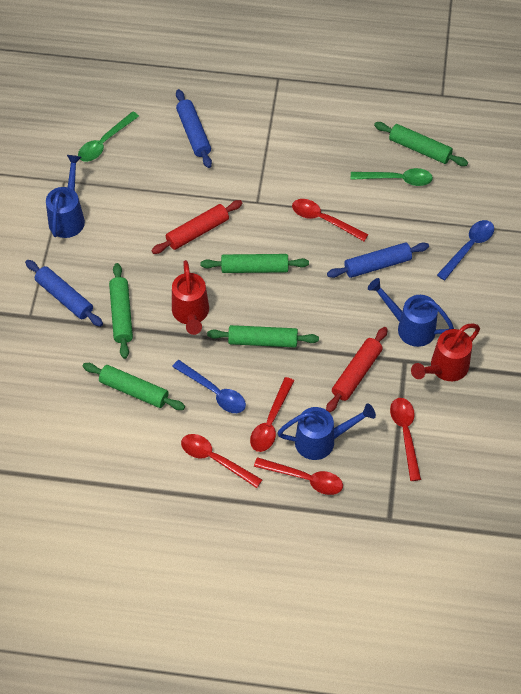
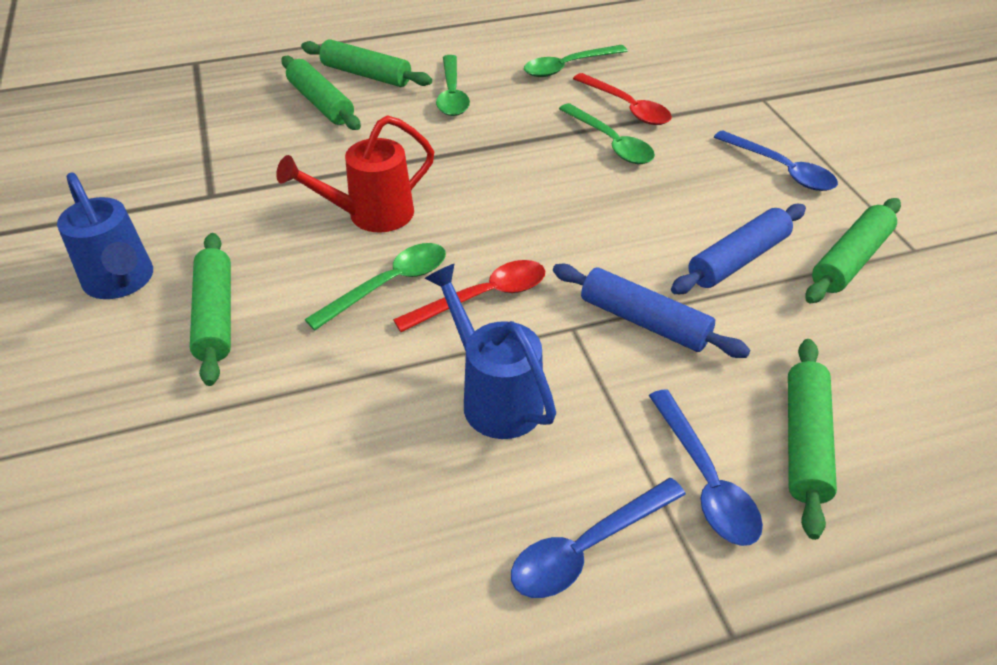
blue rolling pin: [25,260,103,327] [176,89,212,168] [327,242,429,278] = 3 -> [553,264,750,358] [671,204,806,294] = 2
blue spoon: [172,360,246,413] [437,220,494,281] = 2 -> [511,478,686,598] [649,389,763,546] [714,130,838,191] = 3
blue watering can: [46,155,85,238] [277,403,376,460] [368,278,454,347] = 3 -> [57,172,153,299] [425,263,556,439] = 2
green spoon: [78,111,139,162] [351,168,433,186] = 2 -> [305,243,446,330] [436,55,470,116] [524,45,628,77] [559,103,655,164] = 4
red rolling pin: [151,200,243,254] [326,327,388,413] = 2 -> none = 0
red spoon: [181,434,262,488] [250,377,294,452] [254,457,343,495] [292,199,369,241] [390,398,421,481] = 5 -> [393,260,545,332] [573,73,672,125] = 2
red watering can: [172,260,209,335] [411,324,480,381] = 2 -> [276,115,434,232] = 1

